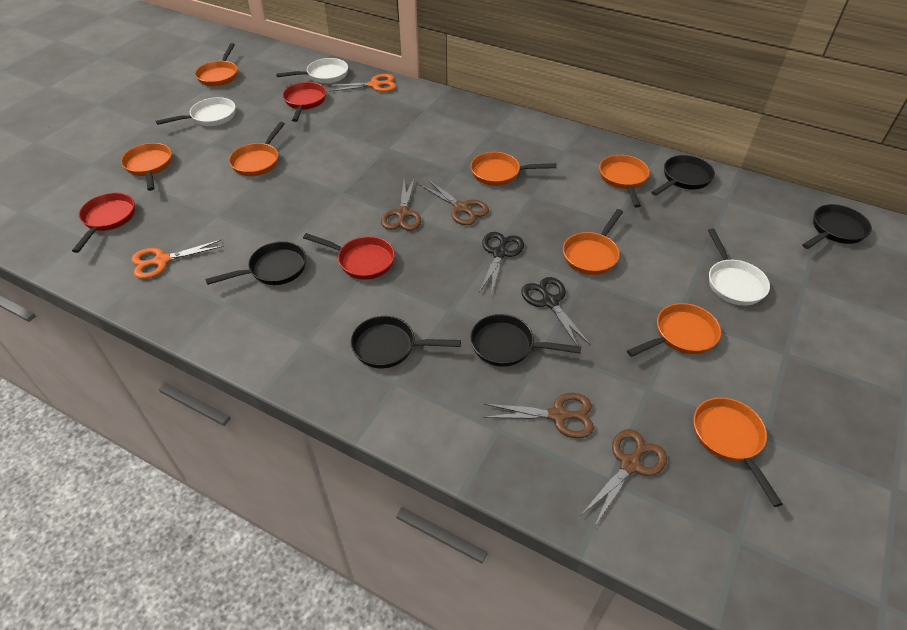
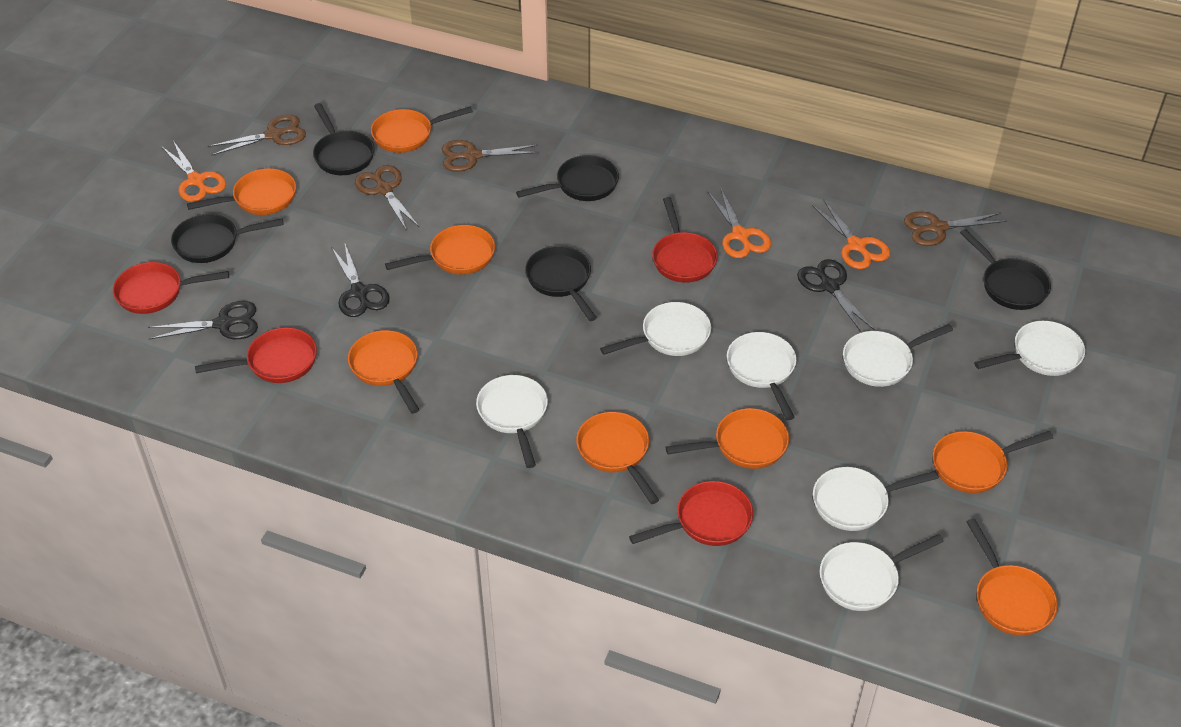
black scissors: [479,232,524,296] [521,277,590,346] = 2 -> [148,301,258,340] [331,244,390,317] [797,259,875,333] = 3
orange scissors: [131,239,224,279] [328,74,396,92] = 2 -> [161,142,226,202] [708,187,771,258] [812,200,890,269] = 3
red pan: [72,193,135,253] [283,82,326,122] [303,233,395,280] = 3 -> [113,262,229,314] [195,328,317,383] [629,481,753,546] [652,197,718,283] = 4
white pan: [156,97,236,126] [276,58,348,83] [708,228,770,306] = 3 -> [476,375,548,468] [600,302,711,356] [727,332,796,420] [813,467,939,531] [820,534,944,611] [843,324,953,387] [974,321,1085,376] = 7

